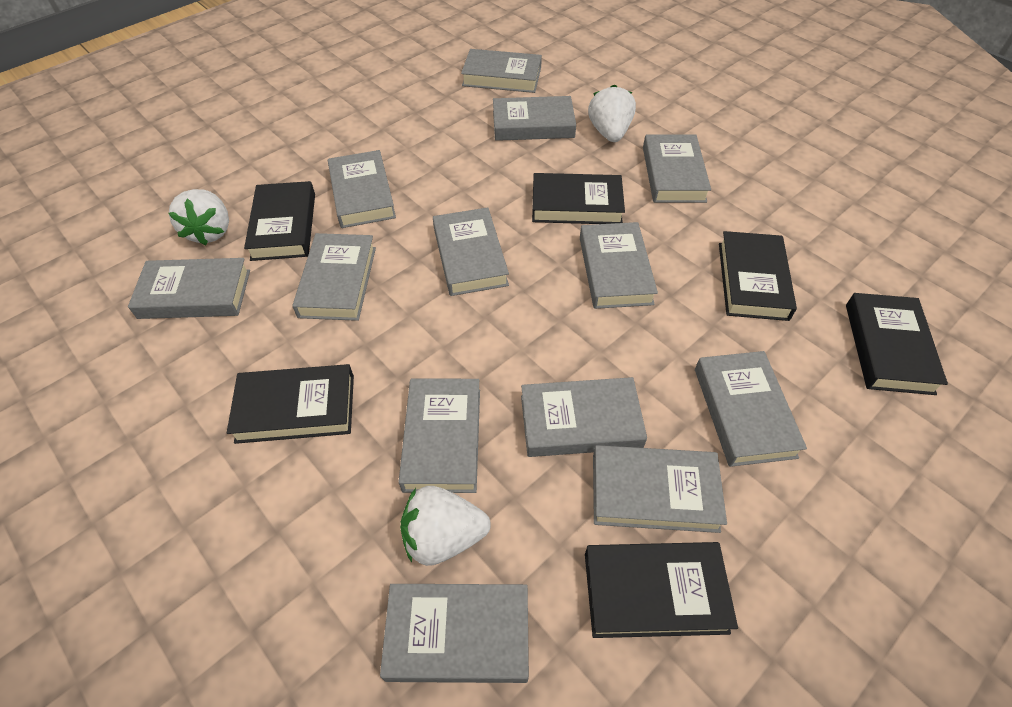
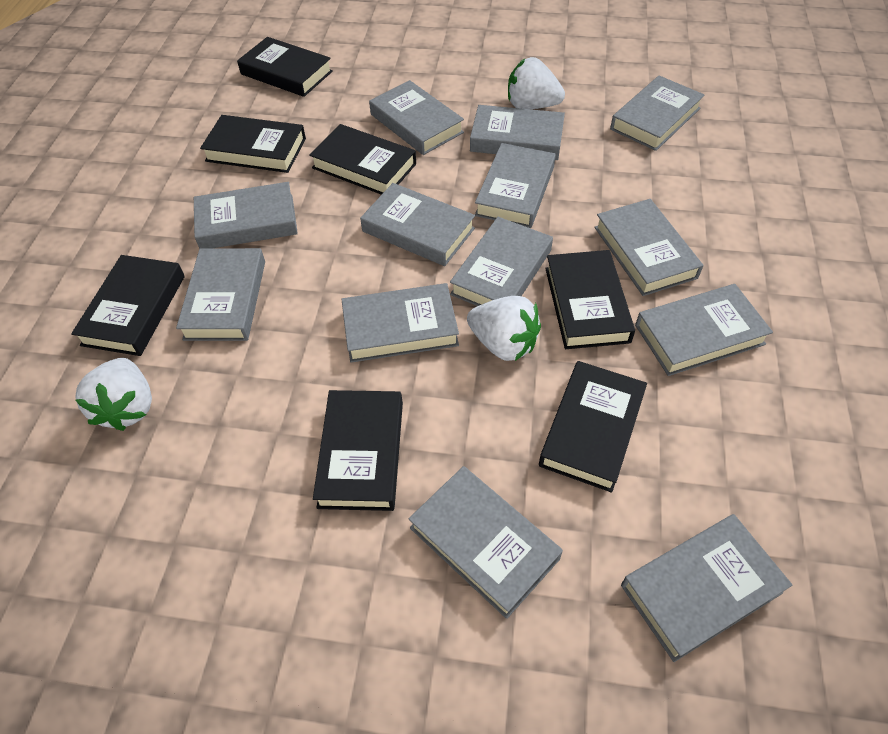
black book: [227,364,354,444] [244,181,315,261] [532,173,625,224] [585,542,738,638] [719,231,797,321] [846,293,948,395] = 6 -> [71,255,185,356] [200,115,306,173] [237,37,333,97] [309,124,416,195] [313,390,403,511] [539,361,647,492] [545,250,635,349] = 7

